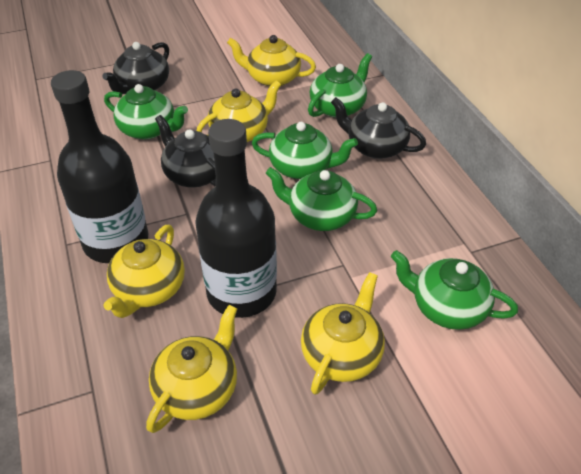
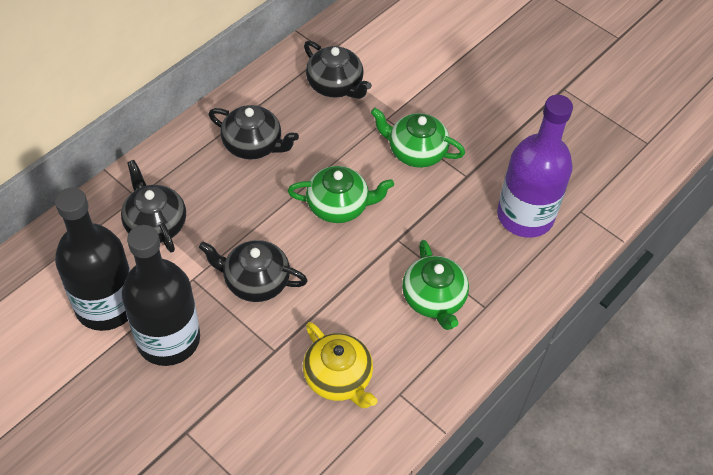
black teapot: [102,42,169,94] [155,115,216,187] [331,97,426,159] = 3 -> [121,160,186,253] [199,240,308,302] [209,105,299,160] [304,41,372,99] = 4
green teapot: [104,84,188,139] [252,122,358,179] [266,167,377,231] [308,53,372,118] [391,250,518,330] = 5 -> [288,166,394,223] [371,108,465,168] [402,240,469,330] = 3
purple bottle: none = 0 -> [497,95,573,238] = 1
yellow teapot: [103,225,185,318] [146,305,237,433] [197,80,281,142] [227,35,316,87] [301,272,385,395] = 5 -> [303,322,377,408] = 1

